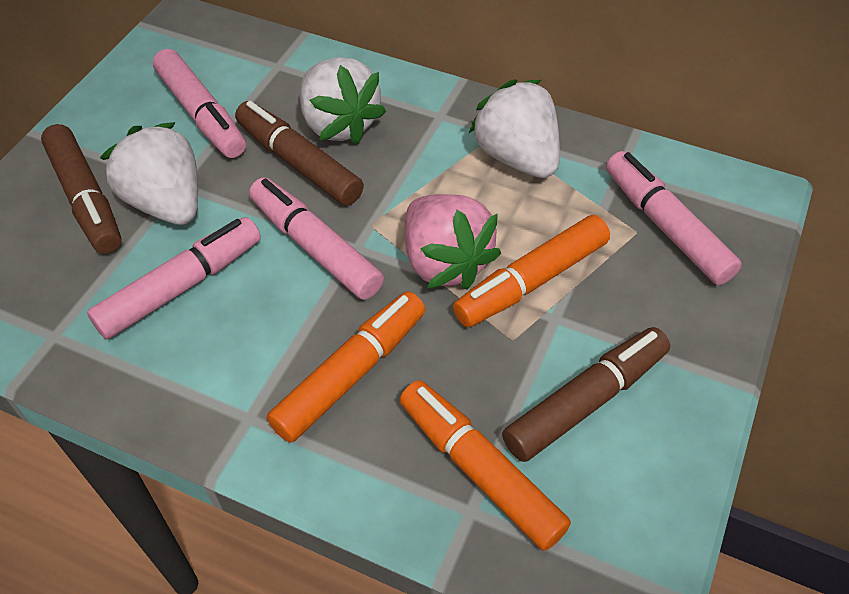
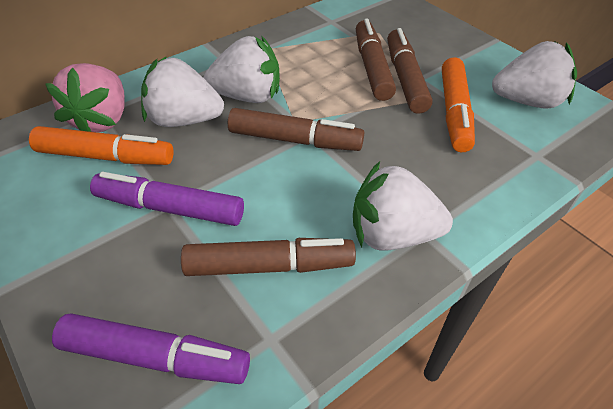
brown marker: [41,124,122,254] [235,101,364,206] [502,327,670,462] = 3 -> [181,238,356,276] [228,108,364,151] [356,19,396,101] [387,28,432,114] = 4
orange marker: [267,291,426,443] [399,380,571,551] [453,215,610,327] = 3 -> [29,126,173,165] [442,57,475,152] = 2
pink marker: [87,217,261,340] [153,49,246,158] [249,178,384,300] [606,151,742,285] = 4 -> none = 0
purple marker: none = 0 -> [52,313,250,384] [90,172,244,226] = 2
white strawberry: [100,122,198,225] [300,57,386,145] [468,80,560,178] = 3 -> [141,56,224,127] [204,36,280,103] [353,162,453,251] [492,41,577,109] = 4

